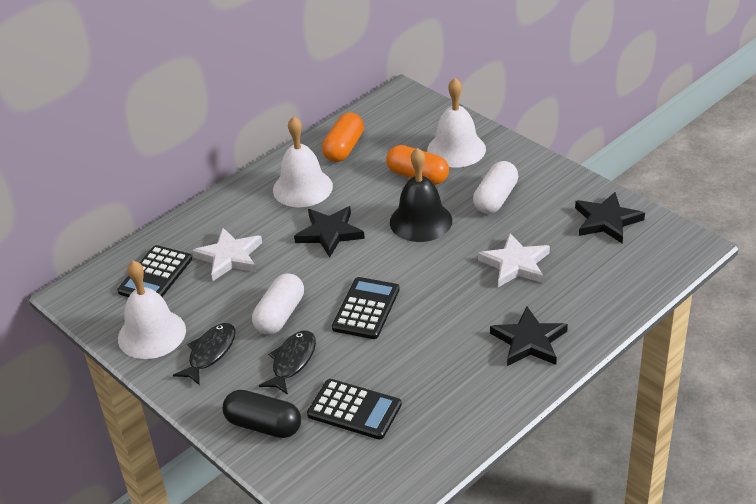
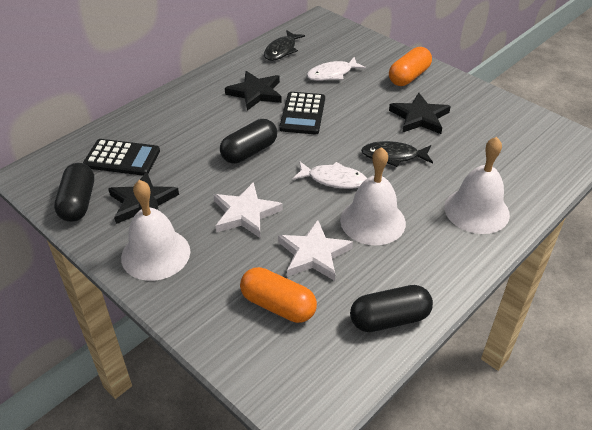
black bell: [390,148,452,242] = 1 -> none = 0
black calculator: [117,245,192,297] [307,379,402,440] [332,277,400,339] = 3 -> [83,139,160,176] [279,92,325,134] = 2
black capsule: [223,390,301,438] = 1 -> [54,163,94,222] [220,119,277,164] [350,285,433,332] = 3
white capsule: [252,273,304,335] [473,161,518,214] = 2 -> none = 0
white fish: none = 0 -> [293,161,367,189] [307,57,366,81] = 2

